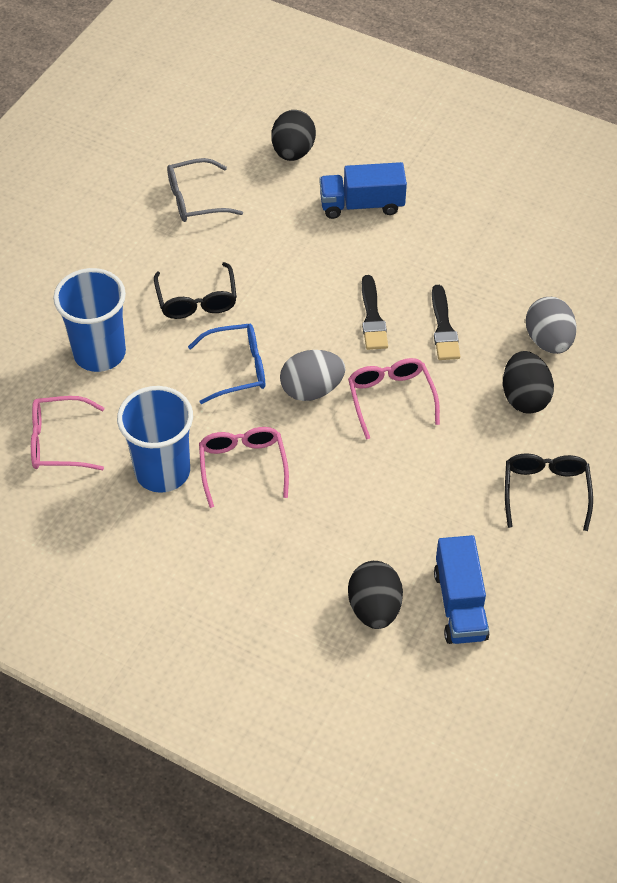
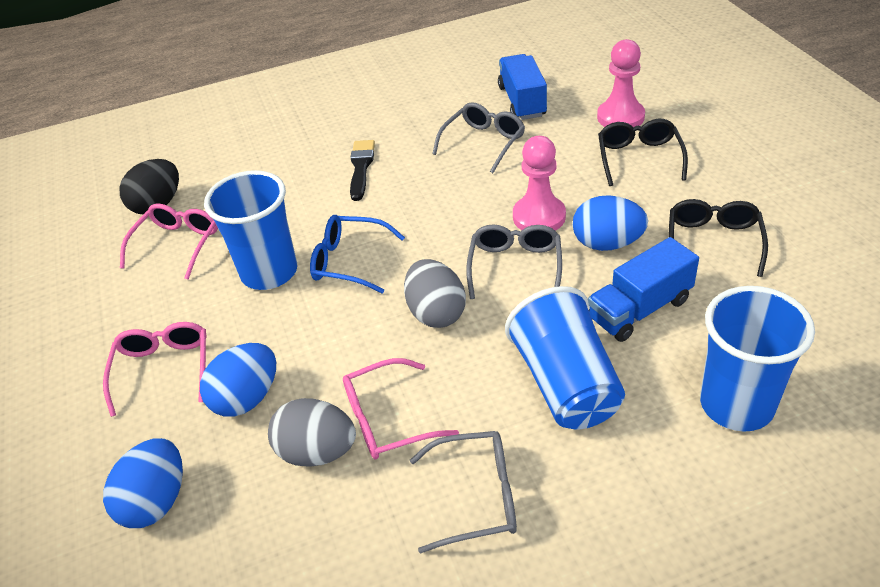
black brush: [362,275,388,350] [432,285,460,360] = 2 -> [350,140,375,201] = 1
black egg: [271,110,316,161] [348,561,403,629] [503,351,554,414] = 3 -> [119,159,179,214] = 1
blue cup: [53,268,126,372] [117,386,193,493] = 2 -> [204,170,297,290] [505,286,625,430] [700,286,815,431] = 3
blue egg: none = 0 -> [103,438,183,528] [200,343,276,417] [573,195,648,251] = 3
grey glasses: [167,158,243,222] = 1 -> [410,431,517,554] [432,102,525,173] [466,225,562,299] = 3
pink pawn: none = 0 -> [513,136,566,231] [597,39,645,127] = 2

